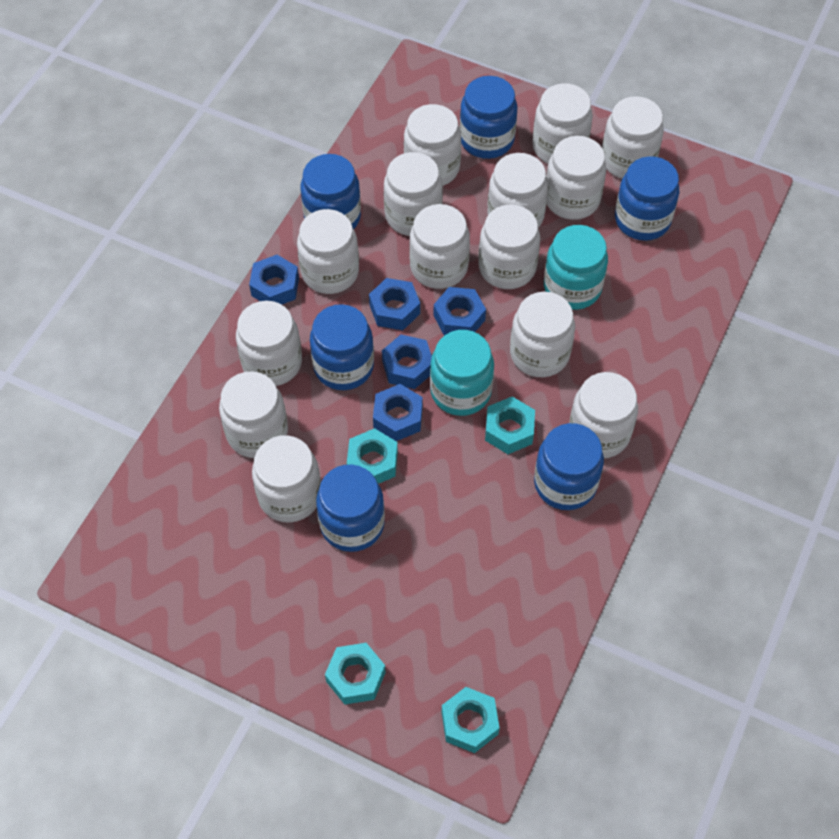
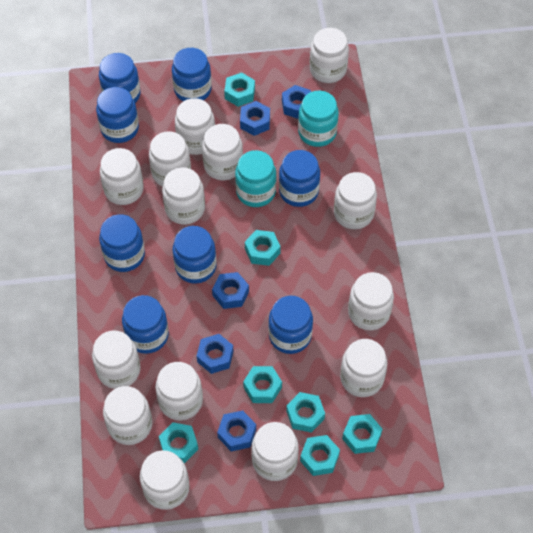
blue jar: [301,154,361,229] [310,304,374,390] [316,464,385,552] [460,76,517,159] [534,423,604,510] [615,156,679,241] = 6 -> [96,87,139,143] [99,53,141,103] [99,214,145,272] [122,295,169,354] [172,48,212,101] [173,226,217,284] [268,296,313,354] [279,150,320,207] = 8
turquoise nut: [325,643,386,704] [347,428,398,484] [442,687,500,753] [485,397,535,454] = 4 -> [159,422,198,463] [224,73,255,107] [243,366,282,403] [245,230,281,266] [286,392,325,433] [300,435,340,476] [342,414,382,454] = 7

